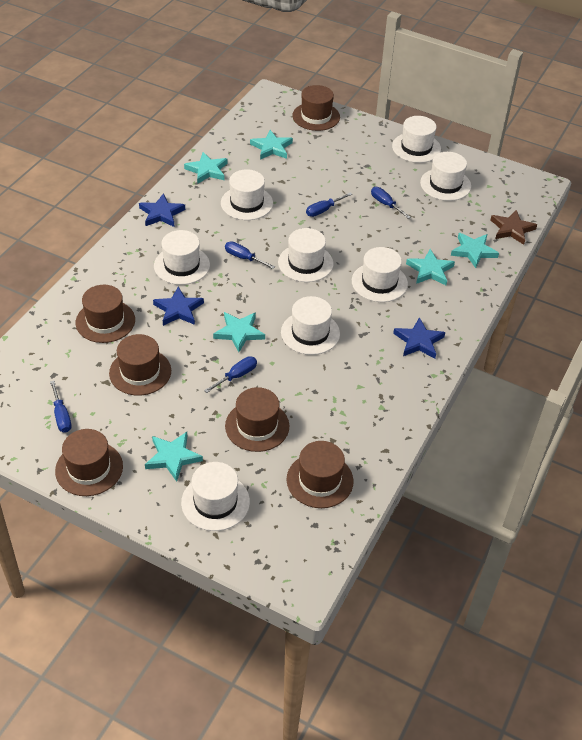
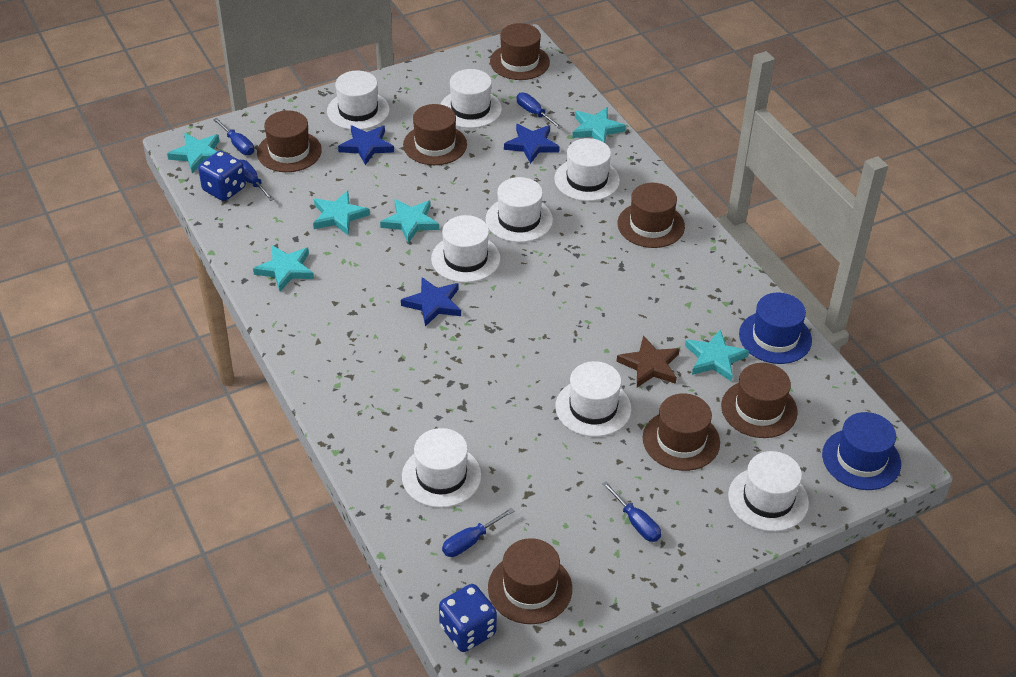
blue dice: none = 0 -> [198,151,246,201] [439,584,497,652] = 2
blue hat: none = 0 -> [739,293,812,364] [822,412,901,490] = 2
brown hat: [55,429,123,496] [76,285,135,343] [109,334,171,396] [225,387,289,452] [287,441,354,508] [292,85,340,131] = 6 -> [257,110,322,172] [403,104,467,165] [488,538,572,624] [490,23,550,80] [618,183,685,248] [643,394,720,471] [721,363,798,438] = 7

